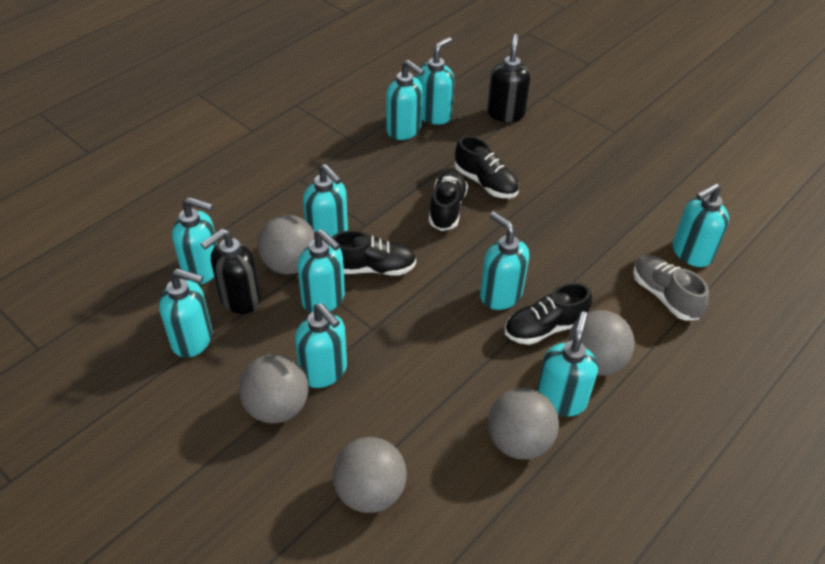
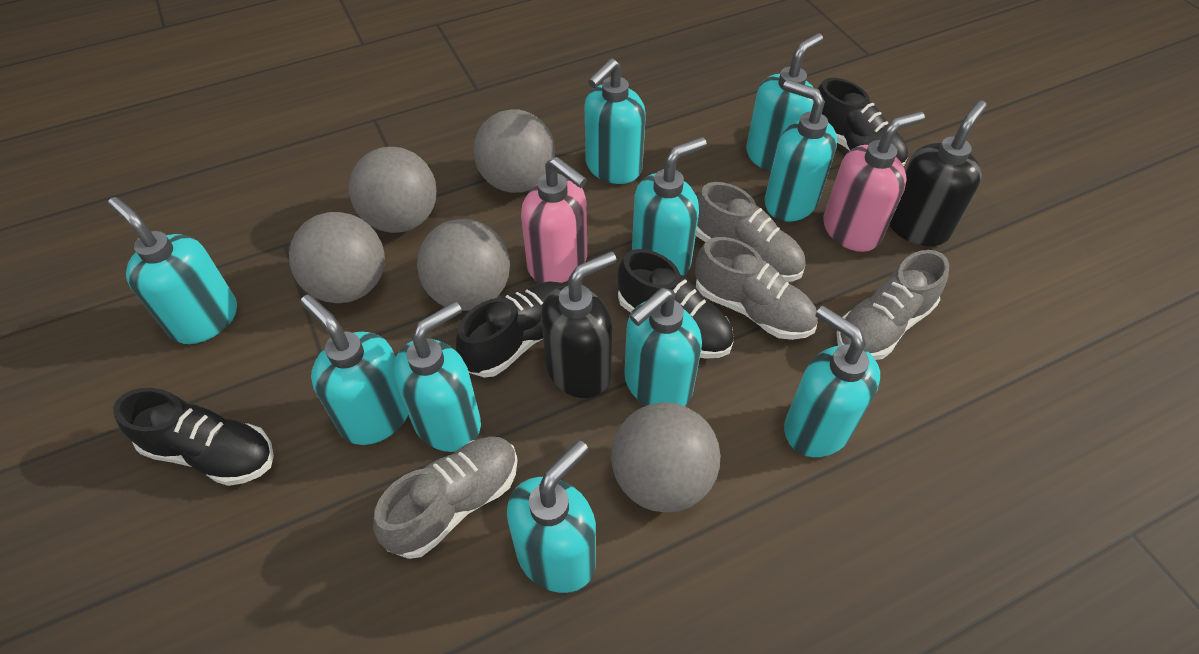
grey shoe: [633,255,709,321] = 1 -> [373,436,518,559] [695,237,818,340] [696,182,806,282] [836,250,949,360] = 4
pink soap dispenser: none = 0 -> [521,157,587,283] [823,111,925,252] = 2

